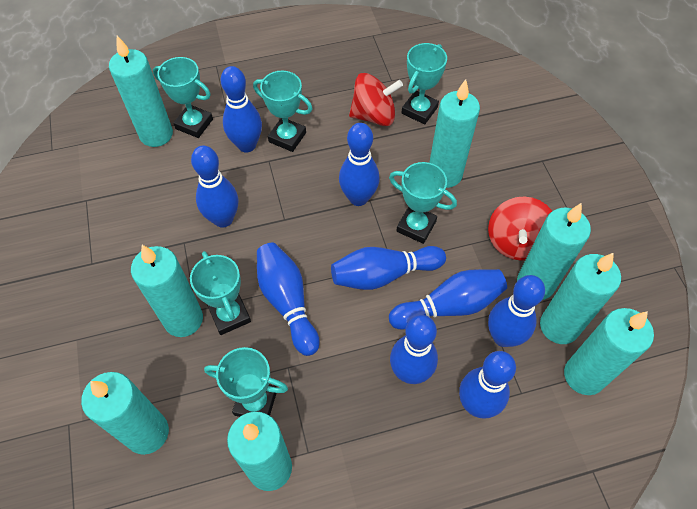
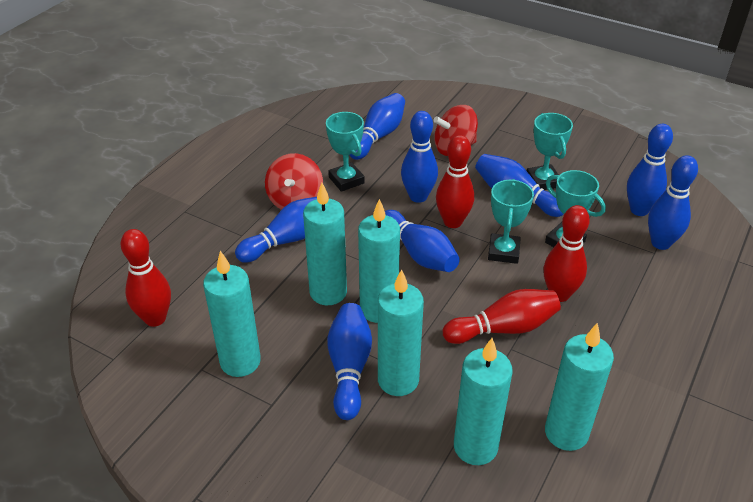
blue bowling pin: [191,145,238,227] [221,66,262,153] [257,243,320,356] [331,246,446,290] [339,123,380,206] [389,269,507,329] [390,315,438,384] [459,351,516,419] [488,275,545,347] = 9 -> [235,197,317,263] [327,303,372,420] [349,93,405,160] [385,210,460,272] [401,111,438,203] [475,154,564,217] [627,124,673,216] [648,155,698,250] = 8
red bowling pin: none = 0 -> [121,229,171,327] [436,135,474,228] [443,289,561,344] [544,205,590,302] = 4
turquoise candle: [81,372,169,455] [109,36,173,147] [131,245,203,337] [227,412,292,491] [429,79,480,188] [517,203,591,300] [540,253,621,344] [564,308,654,395] = 8 -> [203,251,261,377] [303,183,347,305] [358,199,400,323] [378,269,424,396] [454,338,513,465] [545,323,614,451] = 6
turquoise trophy: [153,57,213,138] [190,251,251,335] [204,347,288,417] [253,71,312,152] [389,162,457,244] [401,43,447,124] = 6 -> [326,112,365,192] [488,179,534,264] [527,113,573,190] [545,170,606,247] = 4

